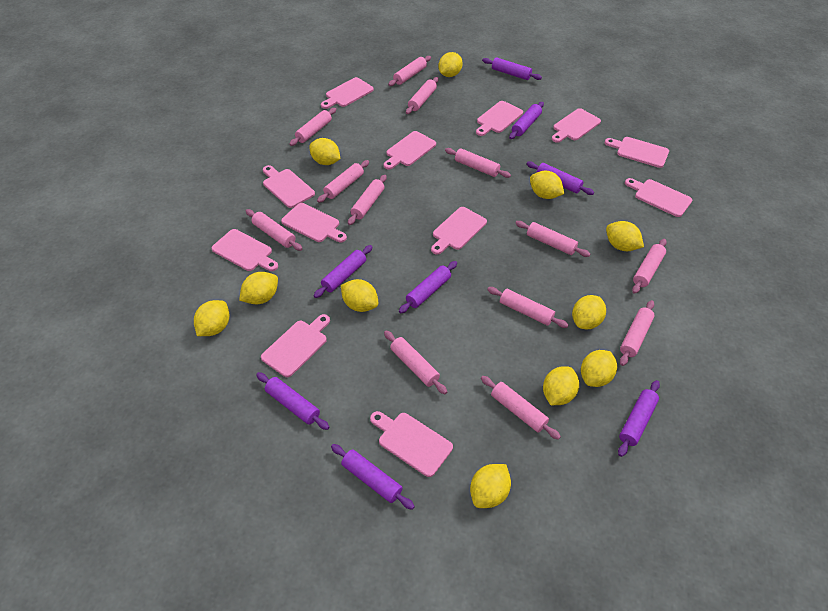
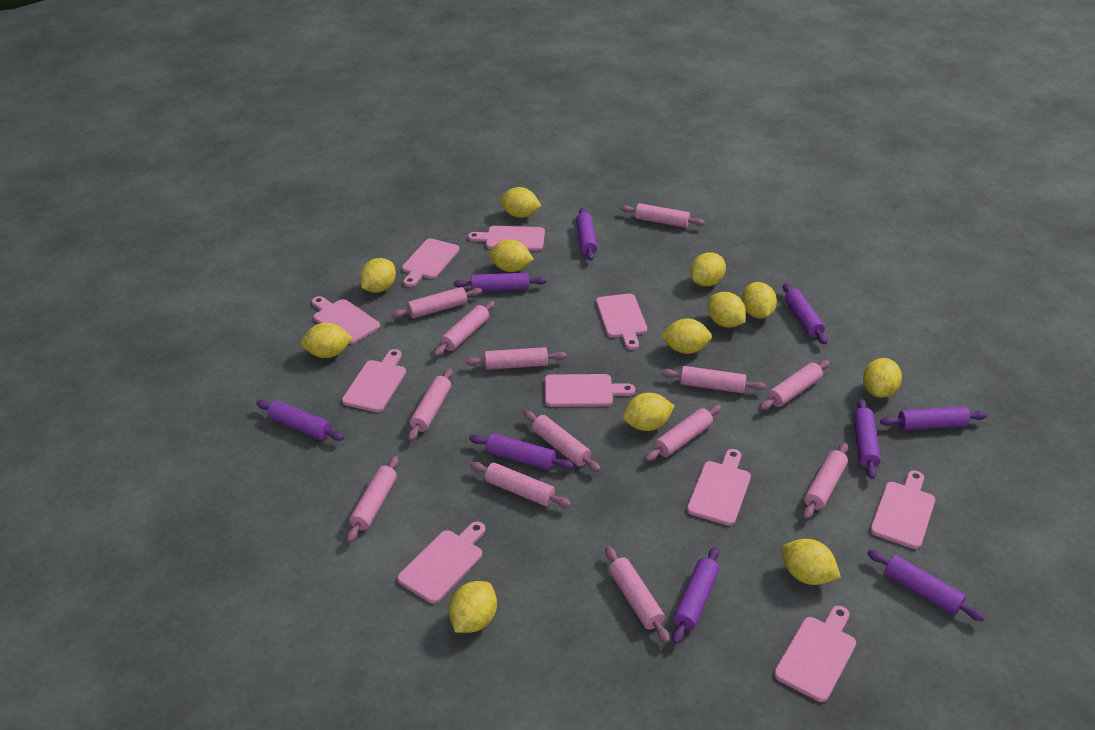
pink cutting board: [212,229,278,271] [261,314,330,377] [263,165,315,208] [281,203,347,242] [321,77,374,109] [370,411,453,477] [384,131,436,170] [431,207,487,255] [476,101,523,136] [552,108,601,143] [605,137,669,168] [625,178,692,217] = 12 -> [312,296,380,344] [342,349,406,412] [397,522,485,603] [402,238,460,287] [468,226,545,251] [545,374,635,407] [596,294,647,350] [687,449,751,526] [774,606,856,702] [870,470,935,549] = 10
purple rolling pin: [256,372,329,430] [314,245,372,298] [331,444,415,510] [399,261,457,314] [482,57,542,80] [509,102,544,139] [527,161,594,195] [618,380,660,457] = 8 -> [256,400,344,441] [453,273,547,291] [469,433,574,470] [576,208,597,261] [672,546,719,644] [783,283,827,344] [853,399,881,479] [867,550,985,621] [880,406,987,430] = 9
yellow lemon: [194,300,229,336] [239,272,278,304] [309,138,340,165] [341,279,378,312] [438,52,463,77] [470,464,511,508] [530,171,564,199] [543,366,579,405] [572,295,606,329] [581,350,617,387] [606,221,644,251] = 11 -> [301,323,353,358] [360,258,396,293] [449,581,497,633] [489,239,534,272] [500,187,541,218] [622,393,674,431] [660,318,712,354] [690,252,726,286] [708,292,746,328] [742,282,777,318] [781,539,841,585] [863,358,902,398] = 12

